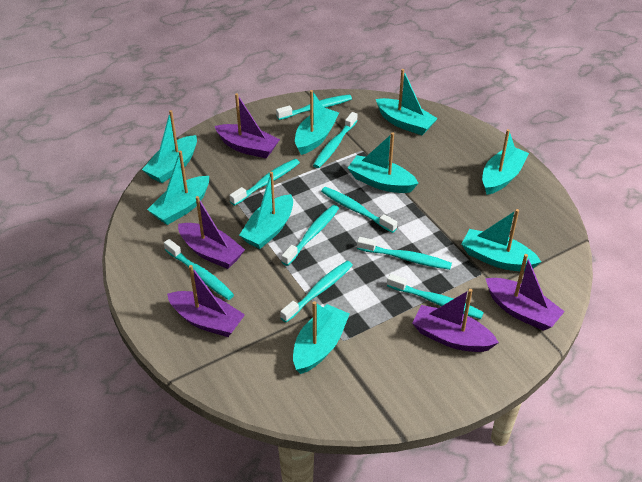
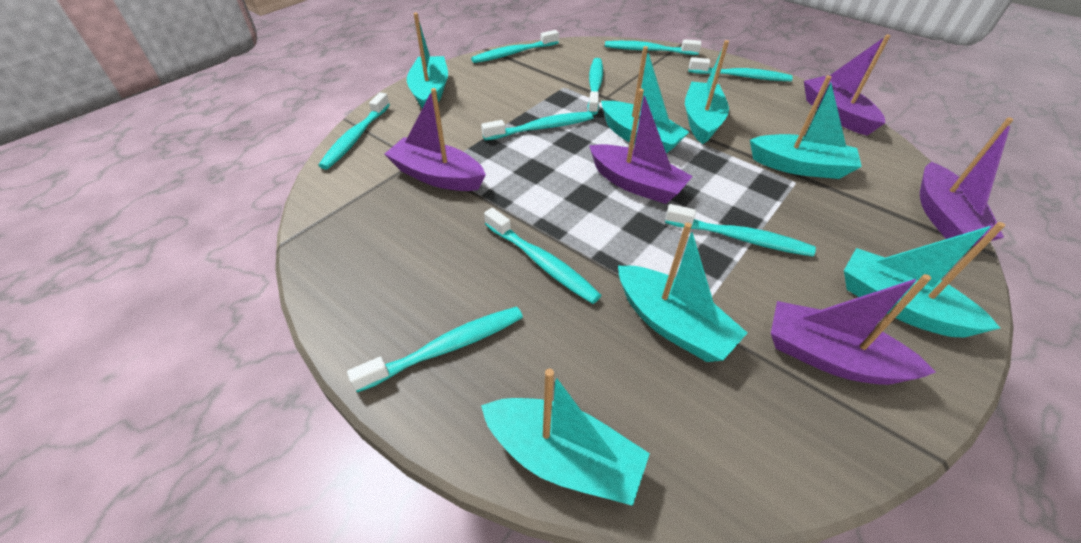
turquoise boat: [142,110,197,183] [147,151,209,225] [239,172,293,249] [293,301,349,374] [295,90,339,155] [348,132,419,193] [376,69,438,135] [461,209,541,271] [482,129,529,195] = 9 -> [407,13,448,108] [481,369,650,506] [601,46,689,153] [618,222,747,362] [685,40,729,144] [750,76,862,179] [844,222,1005,338] = 7

